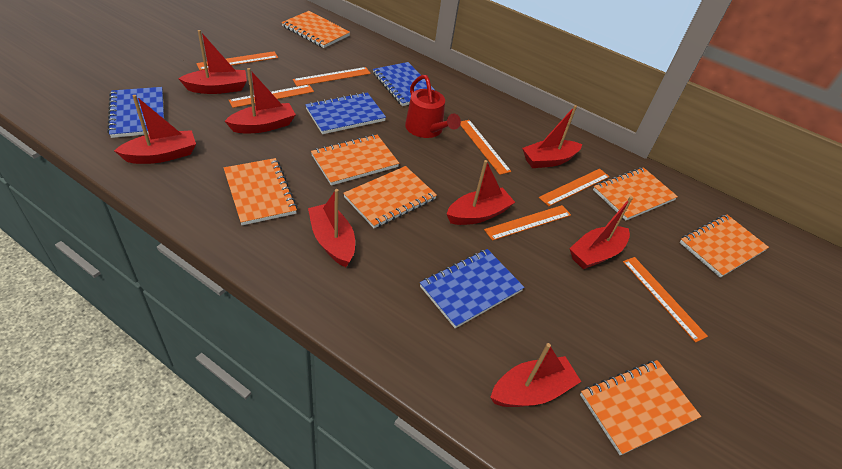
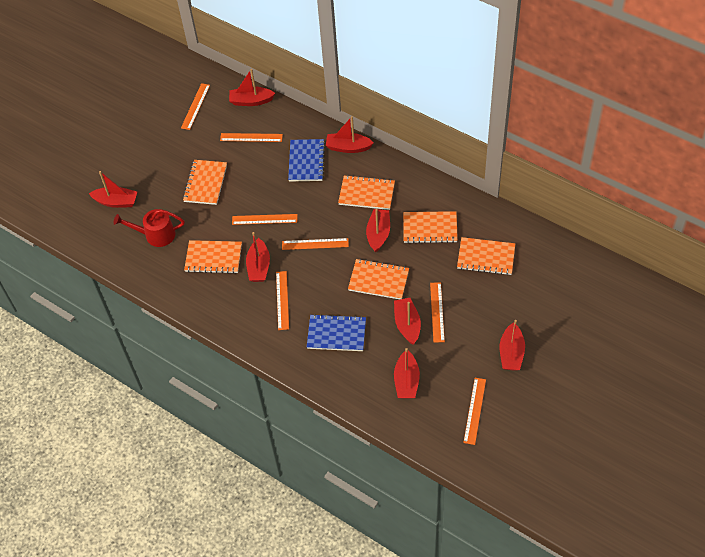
blue notebook: [107,87,164,138] [305,92,386,134] [373,62,436,106] [420,249,524,328] = 4 -> [288,139,325,182] [307,314,366,351] = 2
orange notebook: [224,158,297,225] [282,11,350,48] [311,135,399,185] [343,166,437,228] [580,360,701,455] [593,167,678,221] [680,215,769,278] = 7 -> [183,160,227,205] [184,240,242,274] [338,175,395,210] [348,259,409,299] [403,211,458,243] [457,237,515,275] = 6

